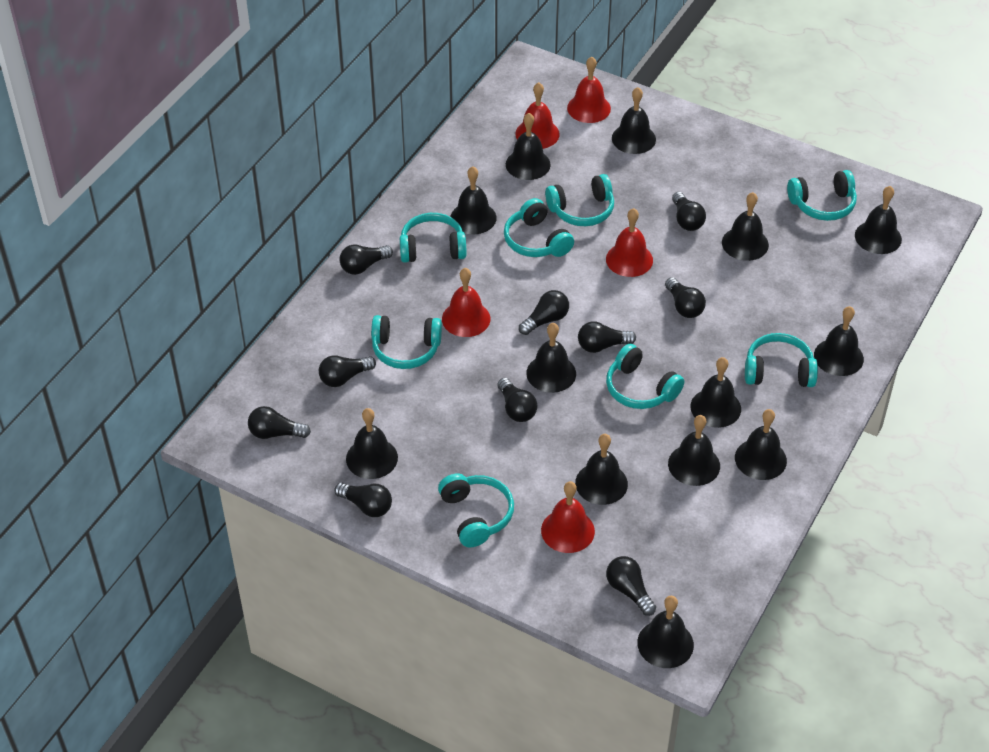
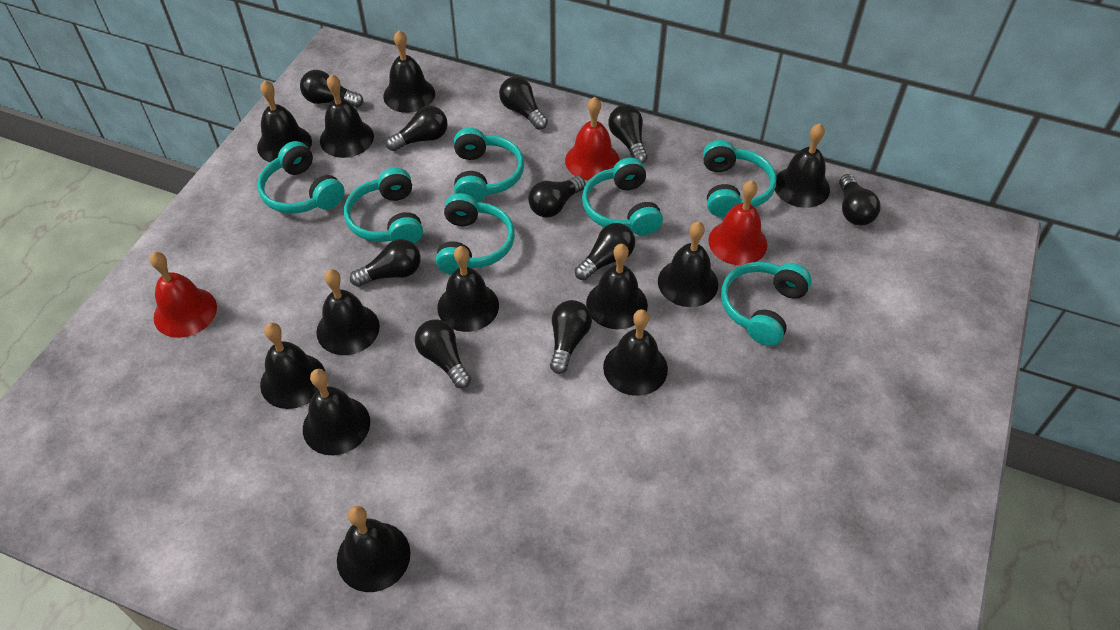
black bell: [346,408,398,479] [450,166,496,234] [506,113,551,180] [526,323,576,393] [575,434,628,505] [612,87,656,154] [637,596,694,668] [668,415,720,486] [690,357,741,428] [722,192,769,261] [735,409,787,480] [814,306,864,376] [855,186,902,254] = 13 -> [257,80,312,162] [260,323,325,409] [303,369,370,455] [316,269,380,355] [320,74,374,158] [337,506,410,592] [383,30,435,113] [437,246,499,332] [586,244,648,329] [603,309,668,396] [658,221,718,307] [775,123,830,208] = 12
red bell: [442,268,490,337] [515,82,560,149] [541,481,595,553] [567,57,611,123] [606,208,653,277] = 5 -> [150,252,217,338] [565,97,620,180] [708,180,767,265] = 3
turquoise headphones: [371,315,442,369] [400,213,467,263] [438,473,514,547] [504,198,574,257] [545,174,614,226] [606,344,684,409] [745,333,818,387] [787,170,857,221] = 8 -> [257,141,345,214] [344,168,423,244] [436,193,515,275] [454,128,524,202] [582,157,663,235] [703,140,777,217] [721,262,812,346] = 7

